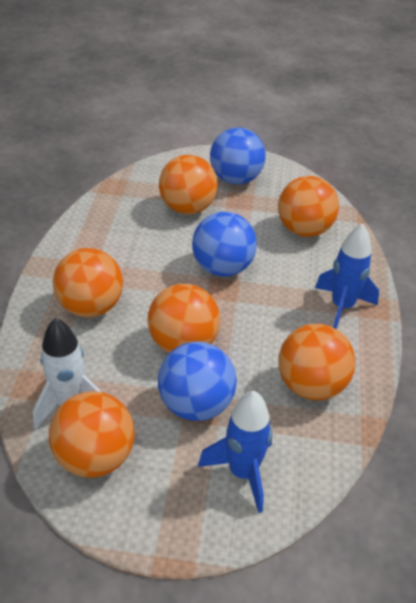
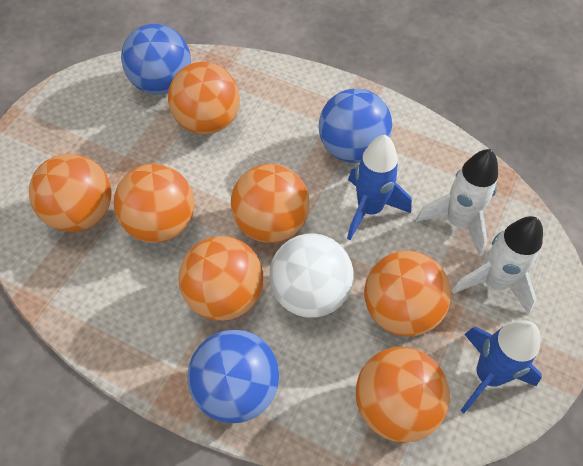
orange ball: [49,391,135,478] [53,248,123,317] [148,284,220,353] [159,155,218,214] [278,176,339,237] [278,324,356,400] = 6 -> [29,154,112,232] [114,164,195,243] [168,62,240,135] [178,236,263,321] [231,164,310,243] [356,347,450,443] [364,251,451,336] = 7
white ball: none = 0 -> [270,234,354,318] = 1
white rocket: [33,318,102,429] = 1 -> [416,149,498,256] [452,216,543,314] = 2

